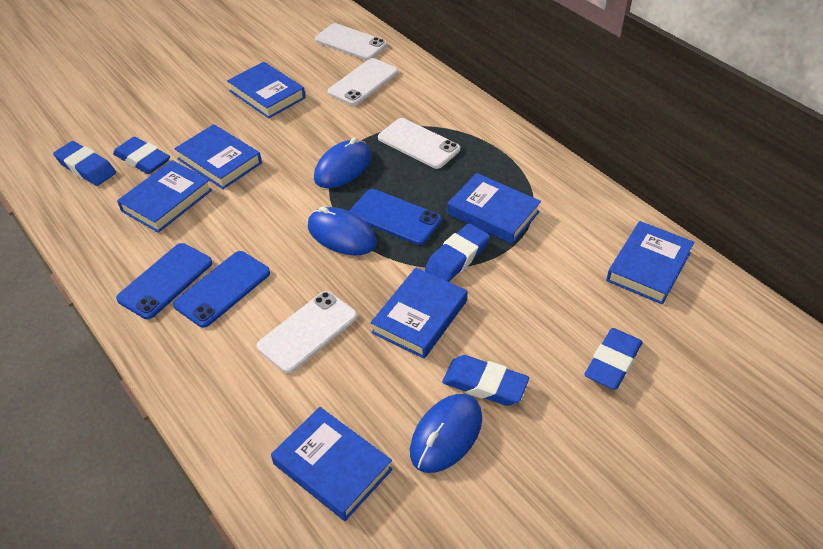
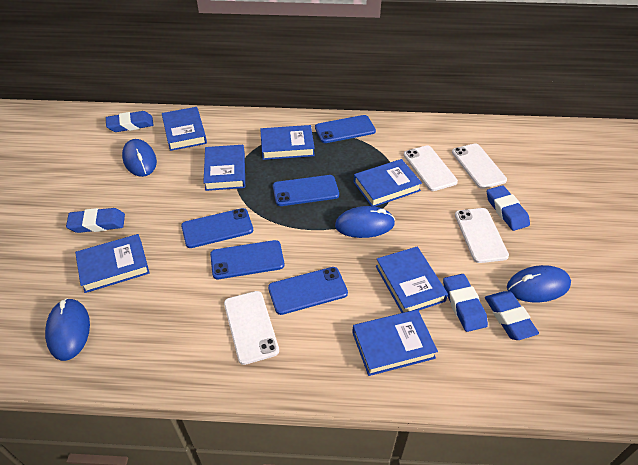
blue mouse: [308,206,376,255] [314,137,372,188] [410,394,482,473] = 3 -> [45,298,90,361] [122,139,157,177] [335,206,395,238] [507,265,571,302] = 4
blue phone: [116,243,212,319] [173,251,270,328] [350,189,442,245] = 3 -> [181,208,253,248] [210,240,284,279] [268,267,348,315] [273,175,339,206] [315,115,376,143] = 5

